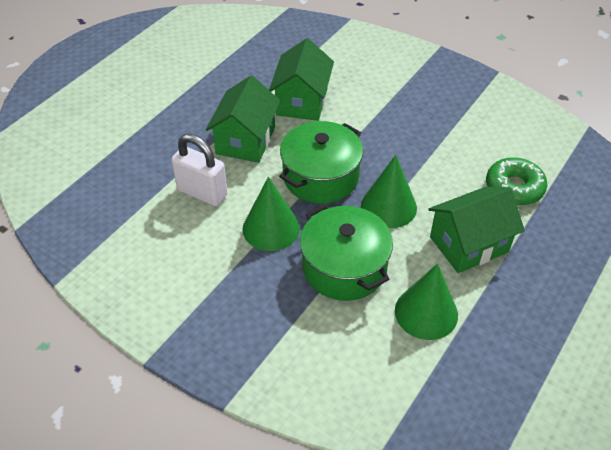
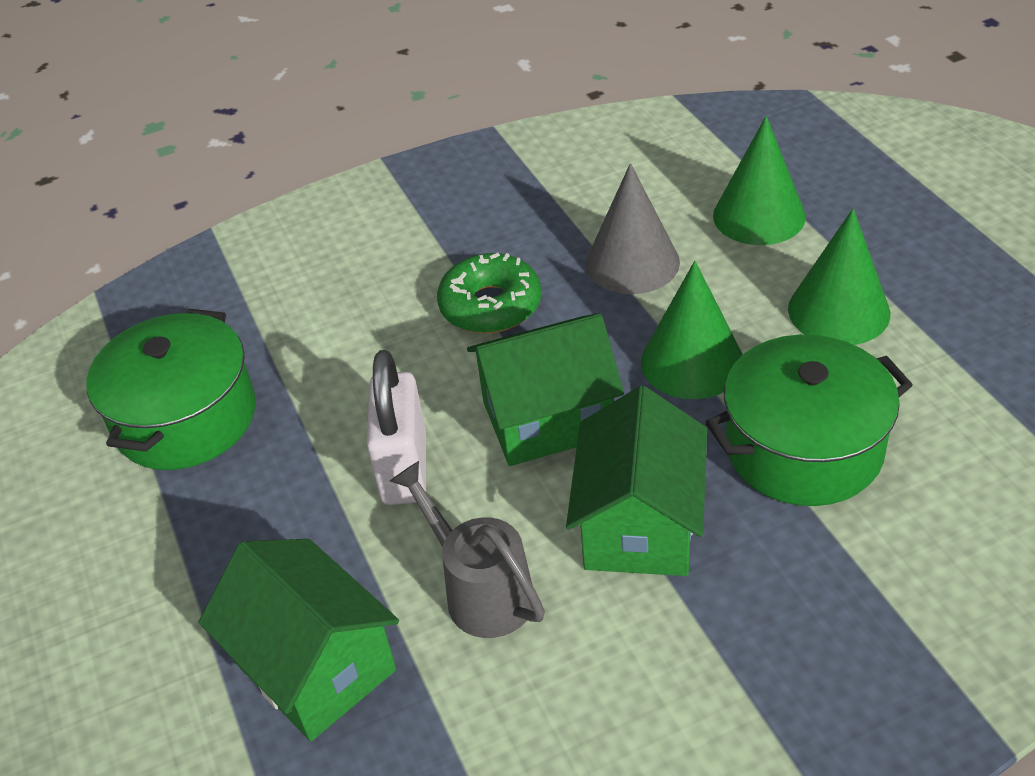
grey cone: none = 0 -> [586,163,680,294] = 1
grey watering can: none = 0 -> [390,461,545,638] = 1

